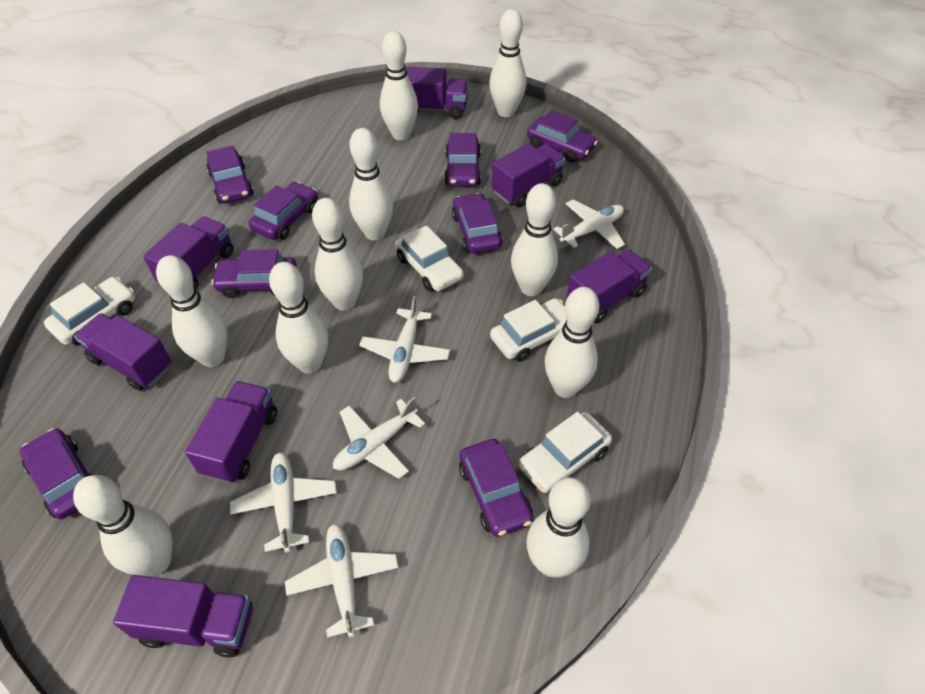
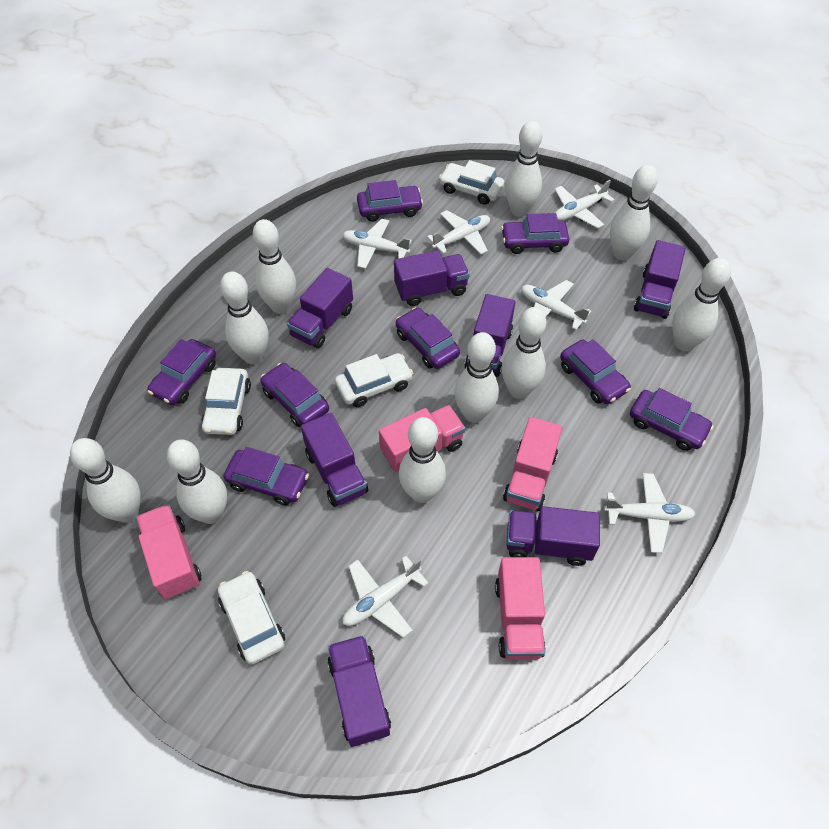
pink truck: none = 0 -> [136,504,201,599] [379,405,465,472] [495,557,546,660] [503,417,562,511] = 4
white plane: [230,452,337,553] [285,524,399,638] [333,397,425,479] [359,296,450,383] [553,200,625,249] = 5 -> [342,219,412,269] [343,556,429,638] [427,210,490,254] [521,280,591,330] [555,180,614,228] [604,473,695,553] = 6

